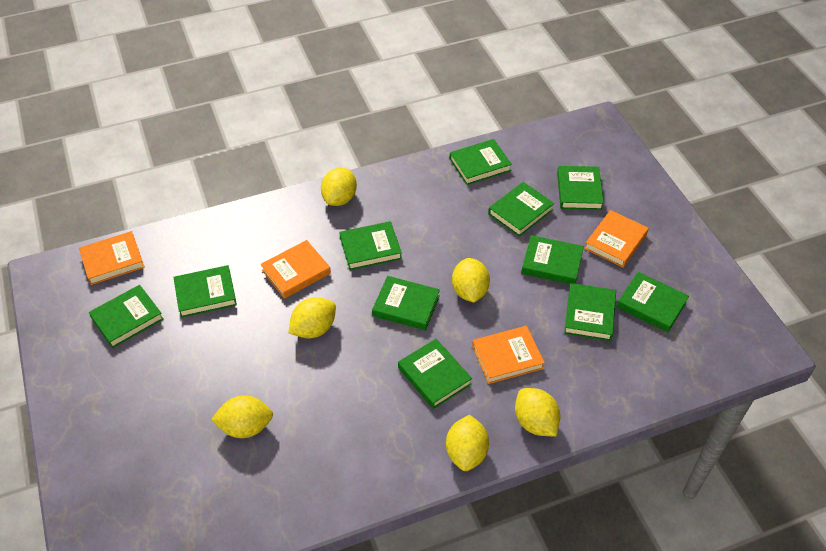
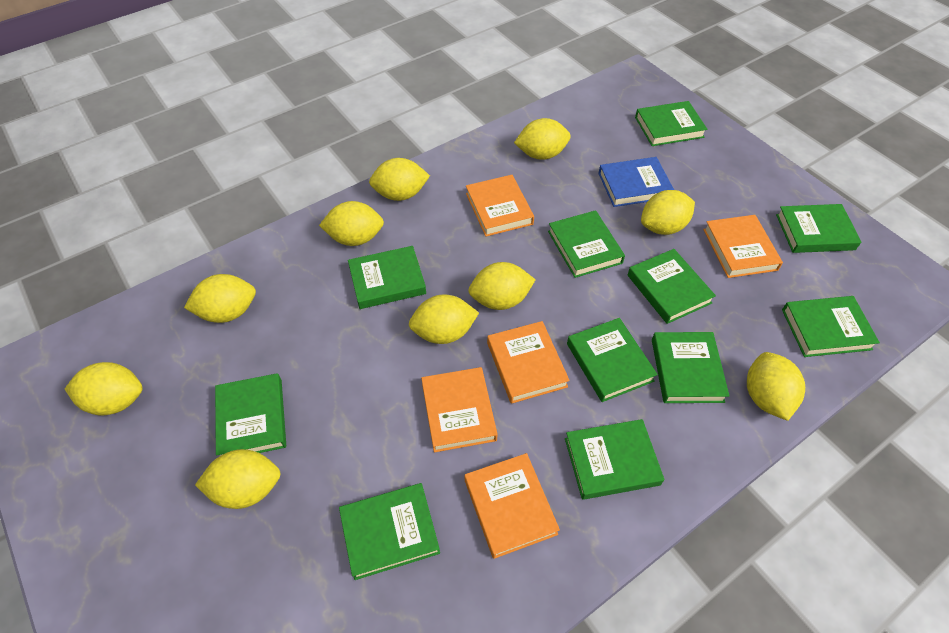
blue book: none = 0 -> [598,157,674,207] = 1
orange book: [79,231,145,285] [260,240,331,299] [472,326,545,384] [584,210,649,267] = 4 -> [421,367,498,453] [465,453,560,559] [466,175,534,237] [487,321,570,404] [703,215,783,278] = 5
yellow lemon: [211,395,273,438] [288,297,336,339] [321,168,357,206] [446,415,489,471] [452,258,490,303] [515,388,560,436] = 6 -> [65,362,143,416] [184,274,256,323] [195,449,281,509] [319,201,384,246] [369,158,430,201] [409,294,479,344] [468,262,535,310] [514,118,571,160] [641,190,695,235] [747,352,805,421] = 10

